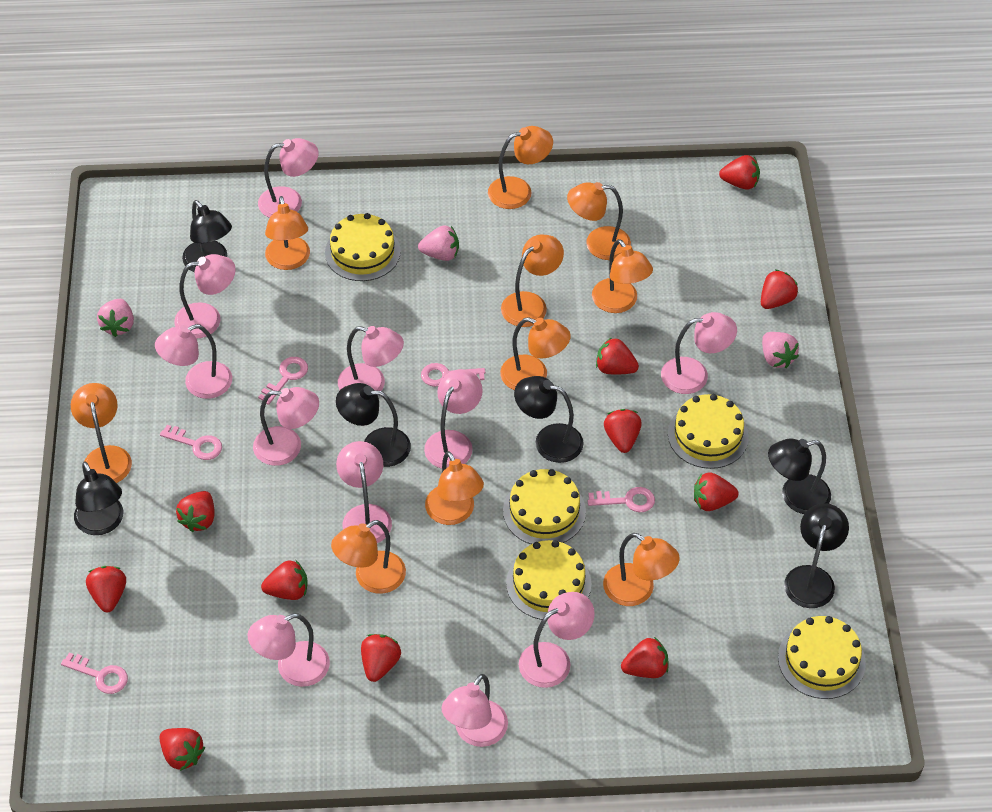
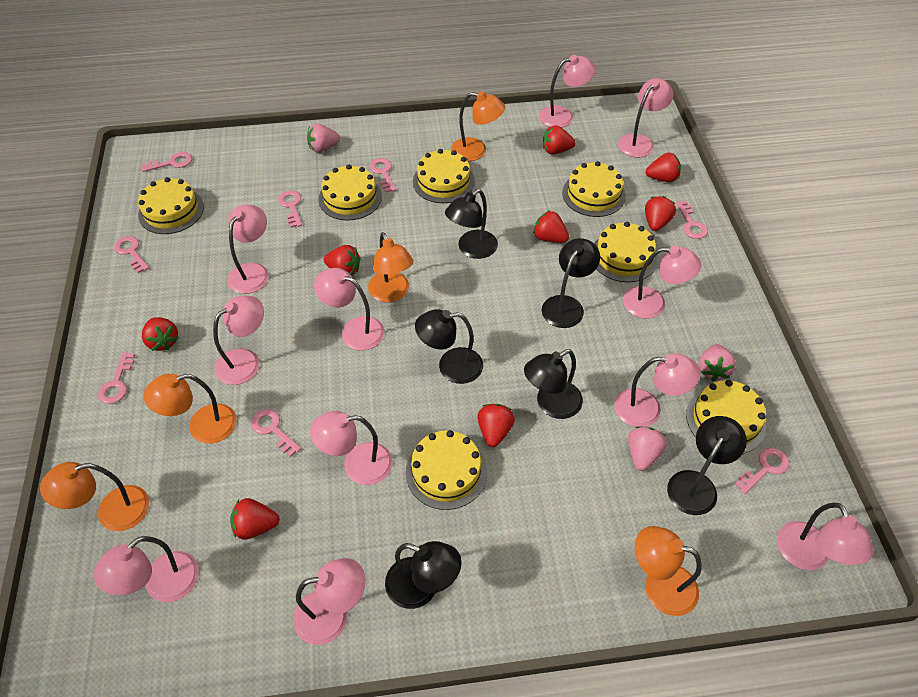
orange lamp: [71,383,132,483] [265,196,310,270] [331,520,406,594] [425,451,484,525] [488,126,553,209] [500,317,571,390] [501,235,564,327] [567,182,631,260] [592,239,653,313] [603,533,680,606] = 10 -> [40,462,149,531] [144,374,237,444] [368,232,413,302] [451,91,506,161] [635,526,702,616] = 5
pink key: [61,652,128,694] [160,425,222,460] [258,357,308,405] [421,363,485,387] [588,487,655,512] = 5 -> [98,352,135,404] [114,236,149,273] [142,152,192,172] [251,409,301,457] [278,190,302,228] [369,158,396,193] [676,201,708,239] [735,448,789,494] = 8
red strawberry: [86,566,126,612] [159,728,205,771] [176,491,215,532] [261,560,308,600] [361,634,401,682] [596,337,639,375] [604,409,642,453] [621,637,669,678] [694,472,739,511] [719,155,760,190] [761,269,798,309] = 11 -> [142,317,178,351] [230,498,280,540] [324,245,361,276] [477,404,515,447] [533,210,569,243] [543,125,576,154] [645,196,676,231] [646,153,681,182] = 8
yellow cake: [325,213,401,281] [503,469,586,544] [506,540,591,620] [668,394,749,469] [778,616,866,699] = 5 -> [138,177,204,234] [318,164,382,220] [406,430,487,510] [413,149,475,203] [562,161,626,217] [594,222,658,282] [686,380,766,454] = 7

